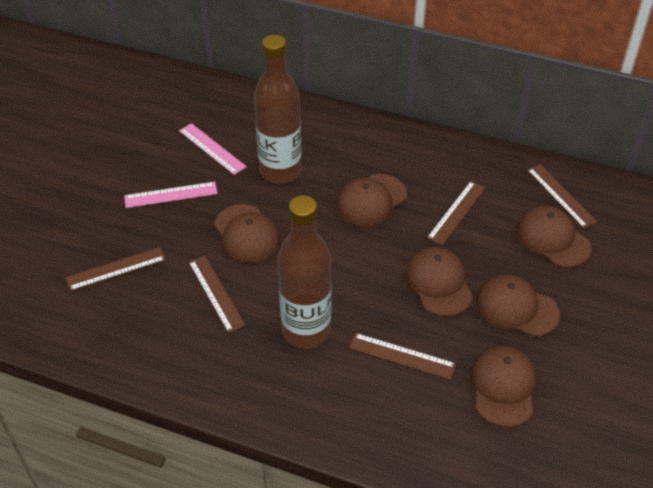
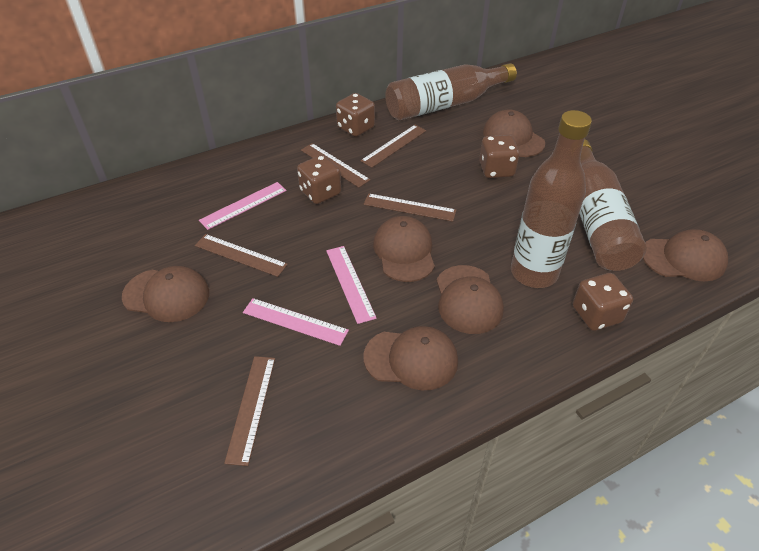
brown bottle: [254,35,302,184] [278,195,332,349] = 2 -> [385,63,517,120] [511,110,592,288] [579,139,647,271] = 3
brown dice: none = 0 -> [297,155,341,204] [336,93,375,137] [479,135,520,178] [573,273,633,331] = 4
pink ruler: [124,182,218,208] [179,123,247,175] = 2 -> [199,182,287,230] [243,298,349,346] [326,246,377,324] = 3

